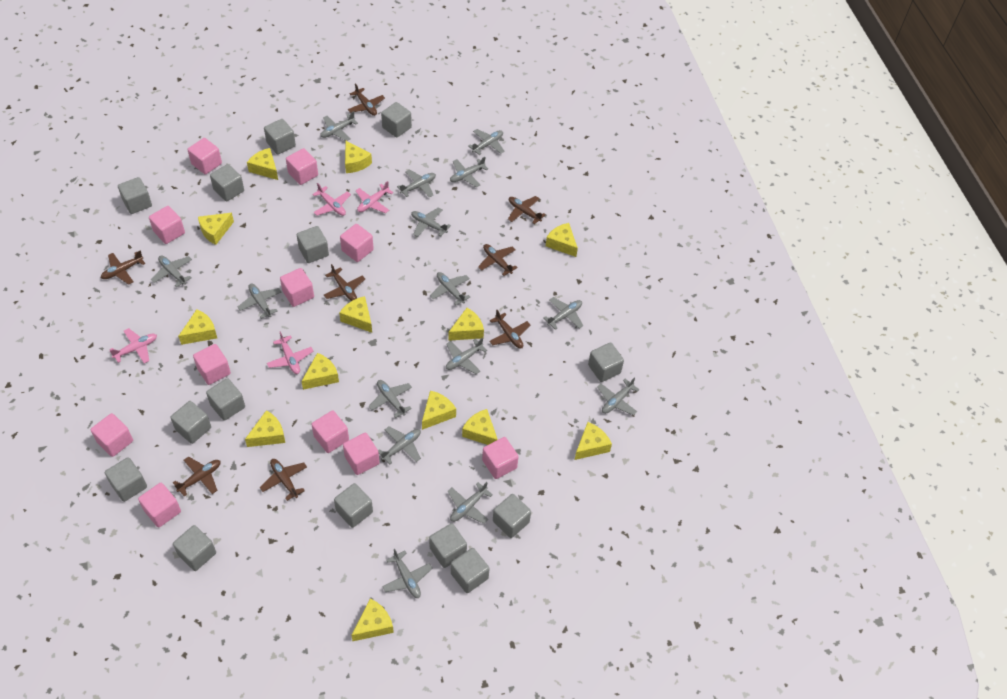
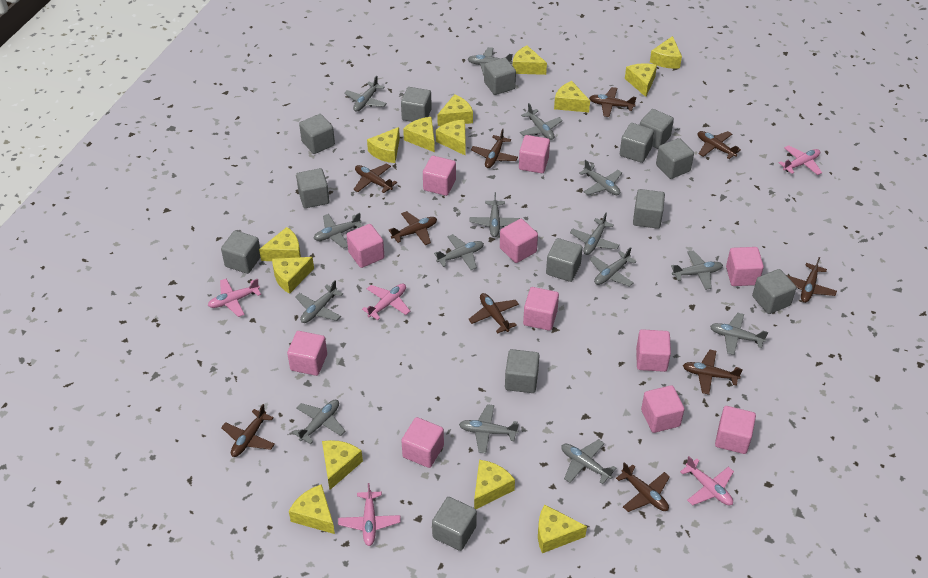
brown plane: [101,250,145,285] [173,456,220,497] [260,459,307,501] [324,264,365,301] [348,83,385,116] [478,244,518,276] [489,310,530,349] [508,196,546,225] = 8 -> [221,404,275,457] [353,163,397,193] [389,211,437,245] [468,293,519,333] [471,128,518,168] [589,87,636,117] [616,462,670,512] [683,350,743,395] [698,131,741,159] [786,257,837,303] = 10
grey cube: [105,457,147,502] [118,177,152,214] [170,401,211,444] [173,525,216,571] [206,378,245,421] [210,164,244,201] [264,119,296,155] [297,226,329,263] [334,483,373,528] [381,102,412,138] [429,523,467,568] [451,548,490,593] [493,494,531,538] [588,342,624,382] = 14 -> [221,230,261,274] [296,168,329,208] [299,114,335,154] [401,87,432,122] [432,497,477,551] [484,57,516,95] [505,349,540,393] [546,238,583,282] [620,123,654,163] [633,189,665,229] [640,109,674,149] [656,138,694,179] [752,269,796,314] = 13
pink plane: [110,328,157,363] [267,331,313,374] [312,183,351,216] [356,181,393,213] = 4 -> [208,279,261,317] [338,483,400,546] [362,284,410,320] [680,456,734,506] [779,145,822,175] = 5
yellow cheese: [178,309,217,345] [198,213,234,245] [245,410,285,447] [247,148,278,180] [301,353,339,390] [339,296,372,333] [345,141,372,173] [351,599,394,641] [422,391,456,430] [449,308,484,341] [462,409,498,445] [546,223,578,257] [575,422,612,460] = 13 -> [259,227,301,261] [272,257,314,294] [289,484,335,534] [322,440,363,490] [367,127,400,163] [403,117,435,152] [436,120,466,156] [437,94,473,126] [474,460,515,509] [513,46,547,75] [538,505,587,553] [554,81,590,112] [625,63,657,97] [650,36,682,69] = 14

